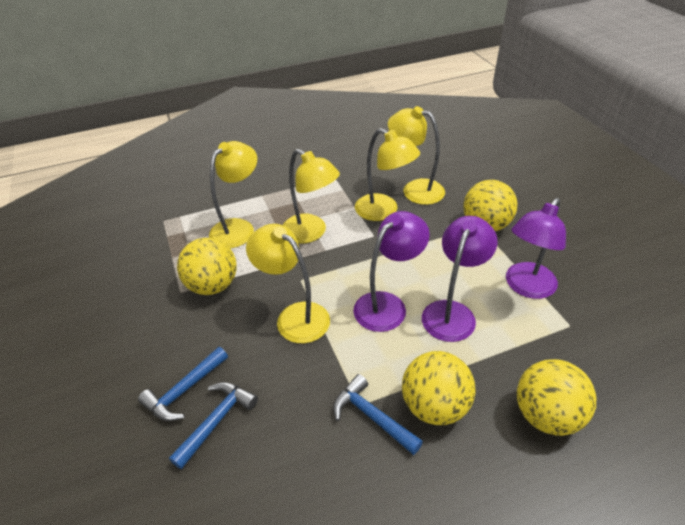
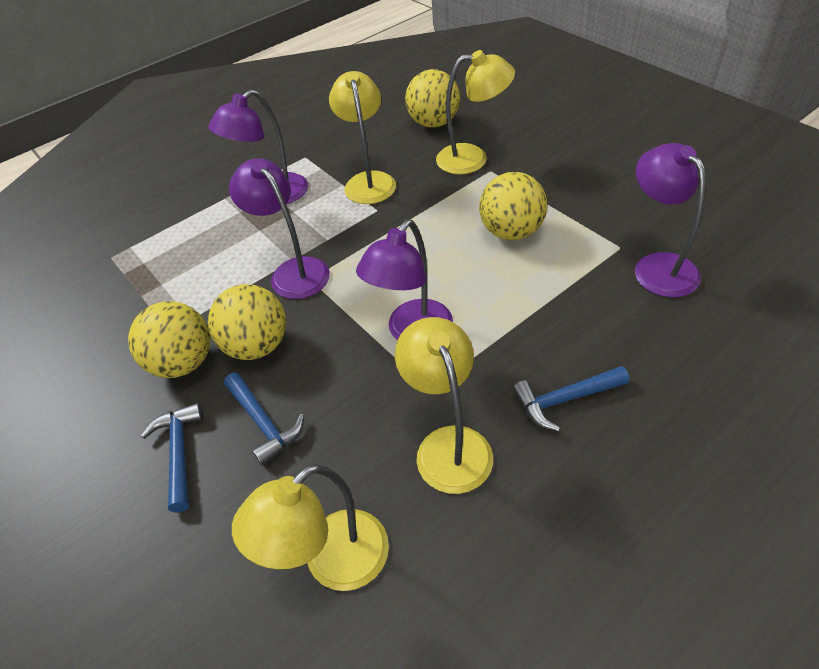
purple lamp: [353,211,430,332] [422,216,497,342] [506,198,566,299] = 3 -> [209,90,308,204] [229,158,330,299] [356,220,453,340] [635,143,705,297] = 4
yellow lamp: [209,141,257,248] [246,224,330,343] [283,149,340,243] [355,128,420,221] [388,106,445,205] = 5 -> [232,464,389,591] [329,71,396,204] [395,317,493,494] [436,50,515,174] = 4

